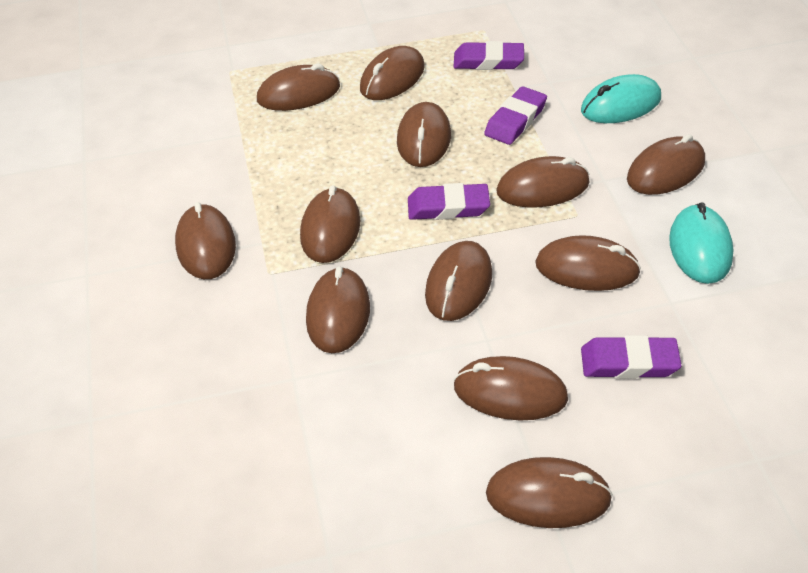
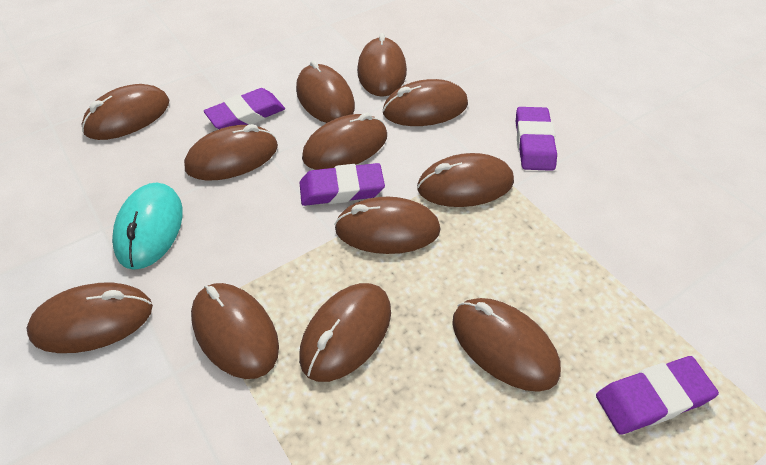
turquoise mouse: [581,74,661,123] [669,202,733,284] = 2 -> [112,182,183,270] = 1

